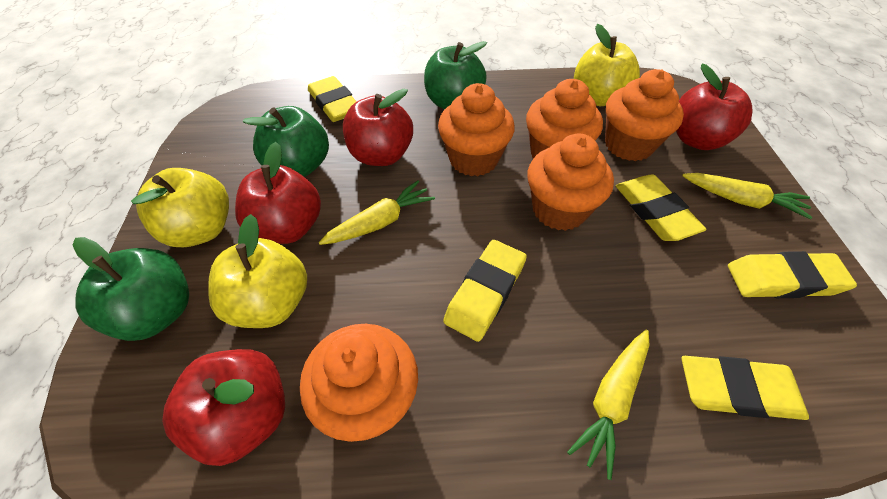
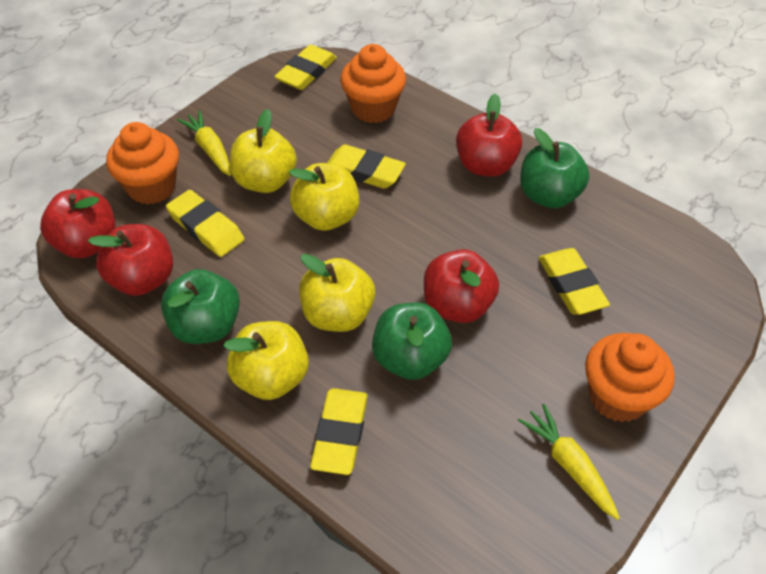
orange cupcake: [300,324,418,442] [438,83,515,176] [526,79,603,159] [528,134,614,231] [605,69,684,161] = 5 -> [106,122,179,205] [340,44,406,123] [585,333,675,422] = 3
yellow apple: [131,168,229,247] [208,214,307,328] [574,24,640,106] = 3 -> [223,321,309,400] [230,109,297,193] [289,163,360,231] [299,254,375,332] = 4
yellow carrot: [319,180,435,245] [567,330,649,480] [682,173,813,219] = 3 -> [177,110,231,176] [518,404,620,520] = 2

